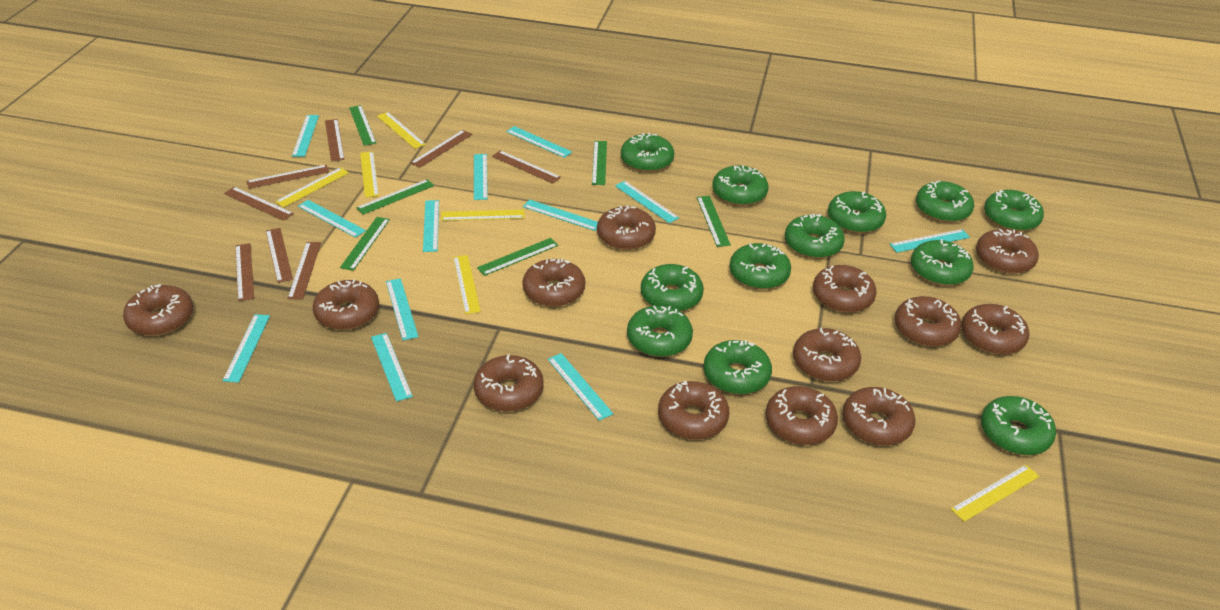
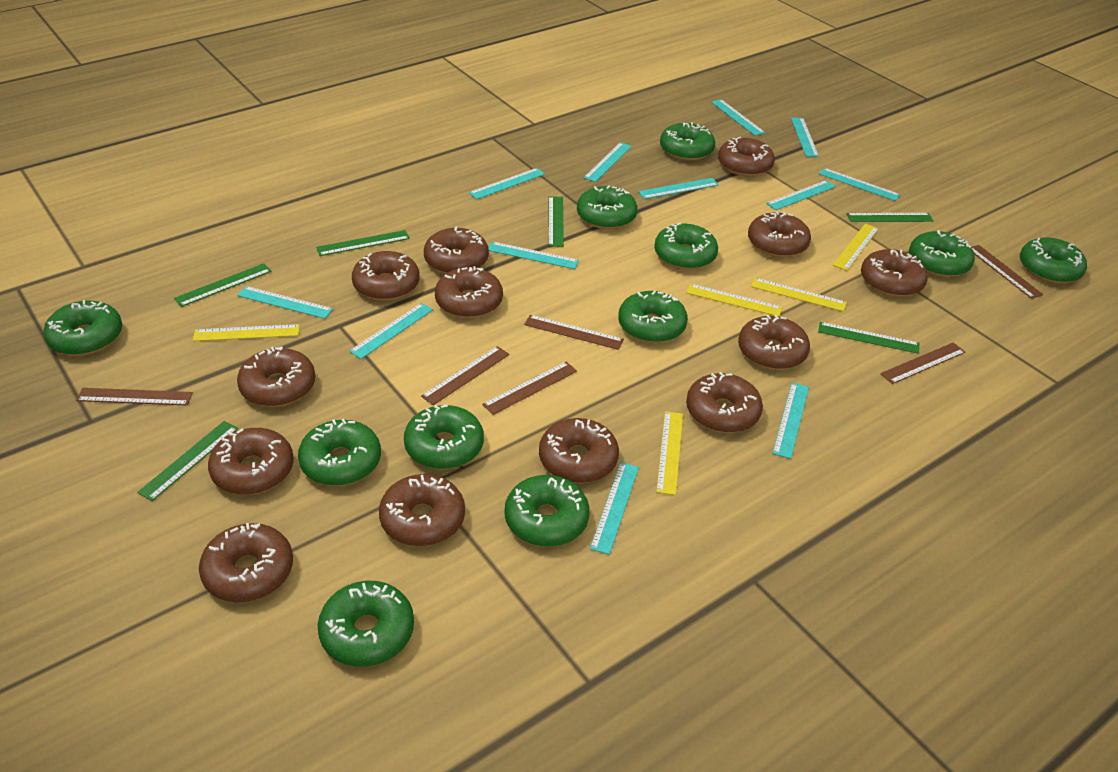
brown ruler: [224,187,294,221] [235,243,254,301] [246,165,329,189] [266,228,293,283] [288,242,321,299] [325,119,345,162] [411,130,472,168] [492,150,561,183] = 8 -> [76,388,193,405] [421,346,509,405] [482,362,577,415] [524,315,624,350] [880,342,965,384] [971,245,1043,299] = 6
green donut: [621,133,674,172] [627,305,693,357] [641,264,704,311] [704,340,772,395] [712,165,768,206] [729,243,791,290] [785,213,845,259] [828,191,886,233] [911,239,974,286] [916,181,974,223] [981,396,1056,455] [984,190,1044,232] = 12 -> [43,300,122,356] [298,419,381,486] [318,581,414,667] [404,405,484,469] [505,475,590,547] [577,186,637,229] [618,291,688,343] [654,223,718,270] [660,122,715,161] [909,230,975,277] [1020,237,1087,284] = 11
yellow ruler: [275,167,349,207] [360,151,379,198] [377,112,426,149] [441,210,525,221] [453,255,481,314] [951,465,1040,522] = 6 -> [193,324,300,341] [656,411,683,495] [686,284,783,317] [751,278,847,312] [833,224,879,271] = 5

